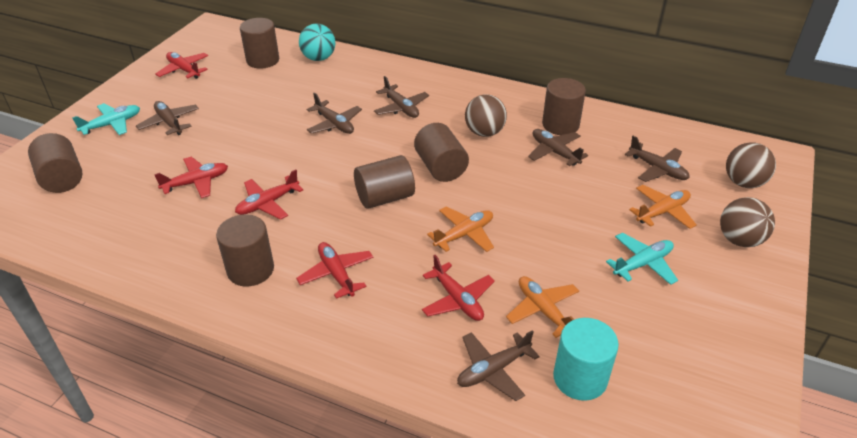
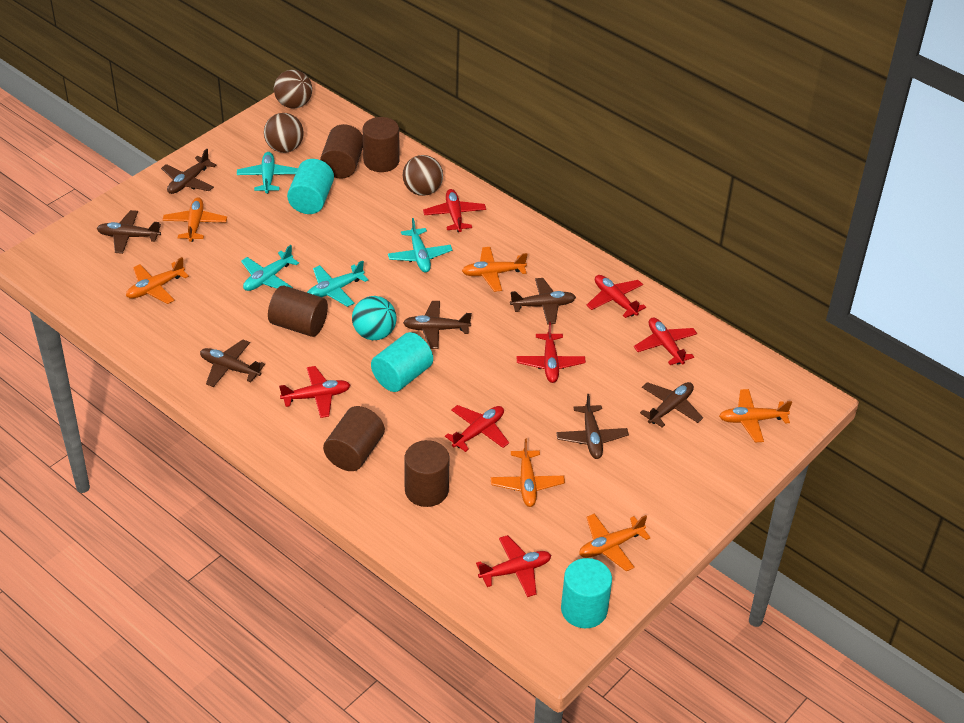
brown cylinder: [28,133,83,193] [216,214,274,286] [240,18,279,69] [354,155,415,209] [414,123,469,182] [542,78,586,135] = 6 -> [268,286,328,337] [320,124,363,179] [323,406,385,471] [363,117,400,172] [404,440,450,507] = 5
brown plane: [136,101,199,135] [307,92,362,134] [374,76,429,118] [457,330,540,401] [528,129,588,166] [625,136,690,182] = 6 -> [96,210,161,254] [161,149,216,194] [200,339,265,387] [403,301,472,349] [510,278,576,325] [556,394,629,459] [640,382,703,428] = 7
orange plane: [427,206,494,252] [506,276,579,338] [629,185,696,229] = 3 -> [126,257,189,304] [163,197,227,242] [462,247,527,292] [491,439,565,507] [579,514,651,571] [719,389,792,442] = 6
red plane: [154,157,228,198] [155,52,208,79] [235,170,303,220] [296,242,374,299] [422,255,495,321] = 5 -> [279,366,350,418] [423,189,486,232] [445,405,509,452] [476,535,551,597] [516,322,586,383] [587,275,646,318] [634,317,697,365] = 7
turquoise cylinder: [553,318,619,401] = 1 -> [287,159,334,214] [371,332,433,392] [561,558,612,628] = 3
turquoise plane: [72,103,140,135] [606,233,678,285] = 2 -> [237,152,298,194] [241,245,299,291] [307,261,368,307] [388,218,452,272] = 4

